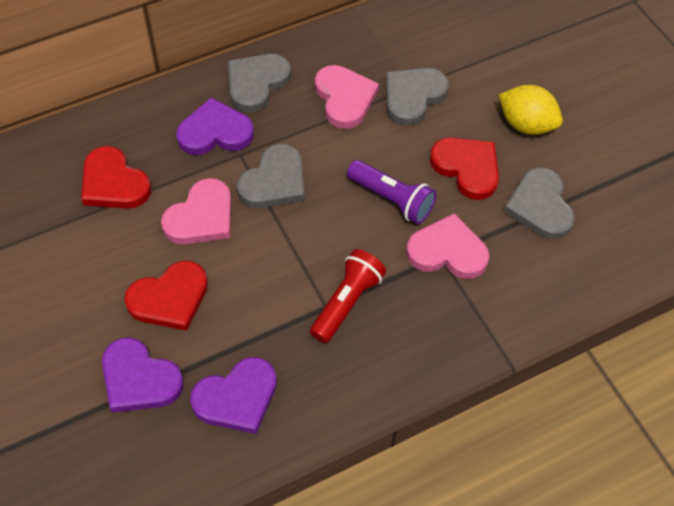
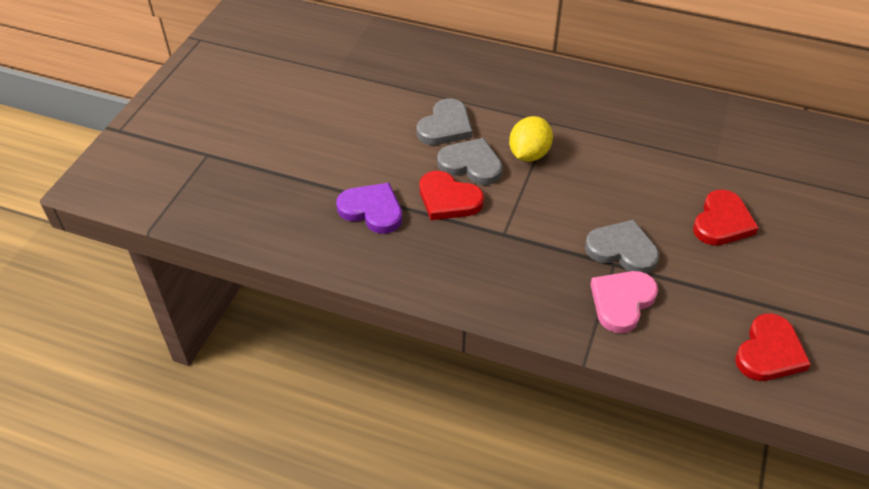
grey heart: [228,54,291,112] [237,144,304,208] [386,68,449,126] [503,167,575,239] = 4 -> [417,99,472,145] [437,138,502,185] [585,220,659,274] = 3
pink heart: [161,178,231,244] [315,65,379,129] [406,213,489,279] = 3 -> [590,271,658,333] = 1
purple flashlight: [347,160,437,224] = 1 -> none = 0
purple heart: [102,338,184,413] [176,97,254,155] [190,357,277,434] = 3 -> [336,183,402,234] = 1
red flashlight: [310,249,386,343] = 1 -> none = 0

